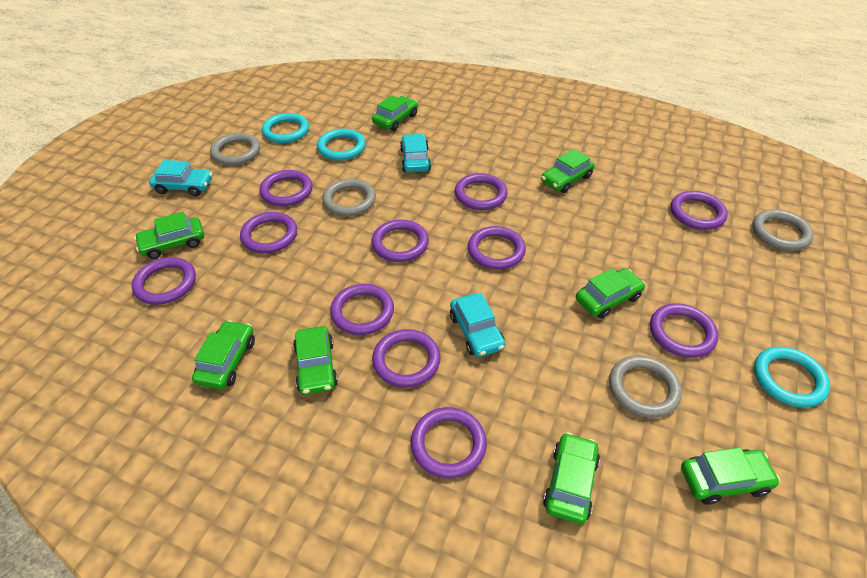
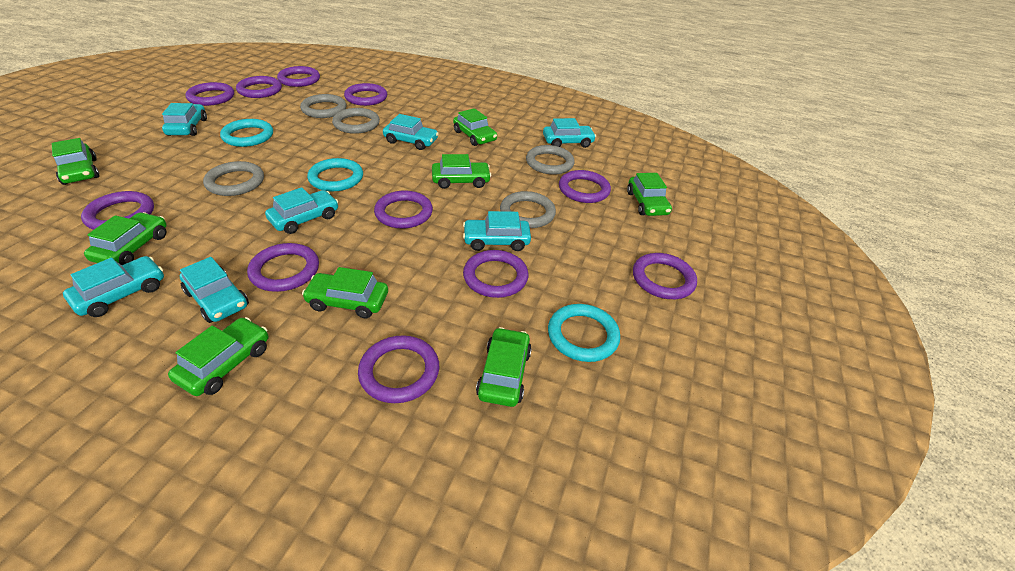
grey ring: [210,133,260,165] [322,179,376,216] [609,355,682,418] [753,209,814,251] = 4 -> [203,161,264,196] [300,94,347,118] [332,108,380,134] [500,191,556,228] [526,145,575,175] = 5
turquoise car: [149,160,212,196] [400,134,431,172] [450,293,505,357] = 3 -> [63,256,164,317] [162,103,207,136] [179,257,249,323] [265,187,338,234] [383,114,439,150] [463,211,531,251] [543,118,596,148] = 7

